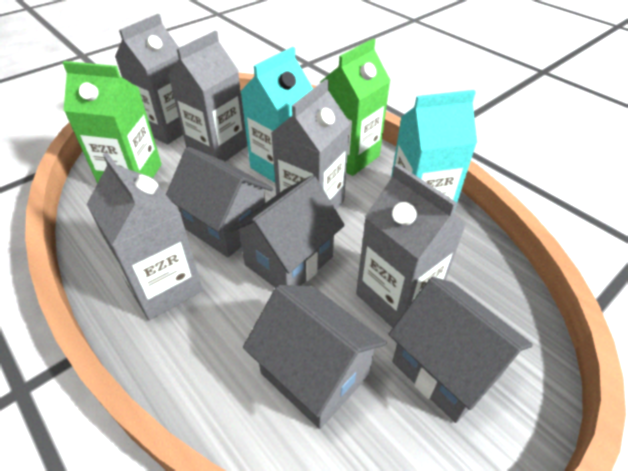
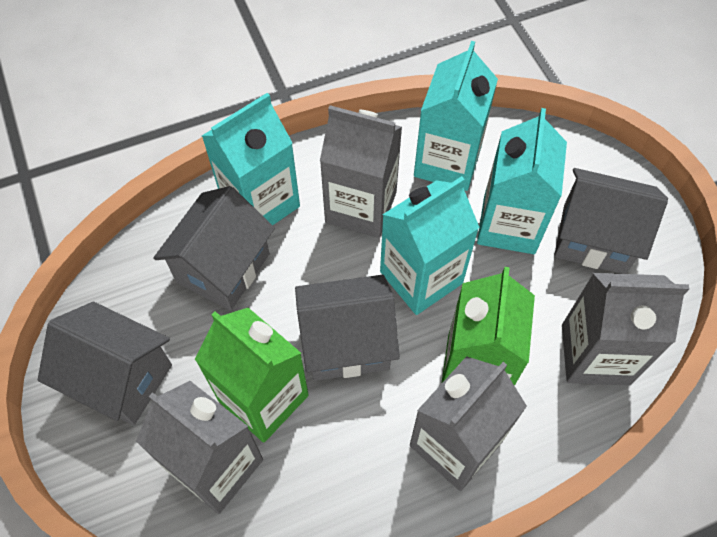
grey carton: [87,153,203,320] [115,14,183,145] [168,31,247,162] [271,79,350,210] [356,164,466,328] = 5 -> [136,381,263,514] [320,105,402,238] [410,356,527,491] [562,273,689,385] = 4
turquoise carton: [240,47,313,183] [391,90,477,214] = 2 -> [202,93,300,225] [380,176,480,315] [414,41,498,191] [477,108,567,254] = 4

